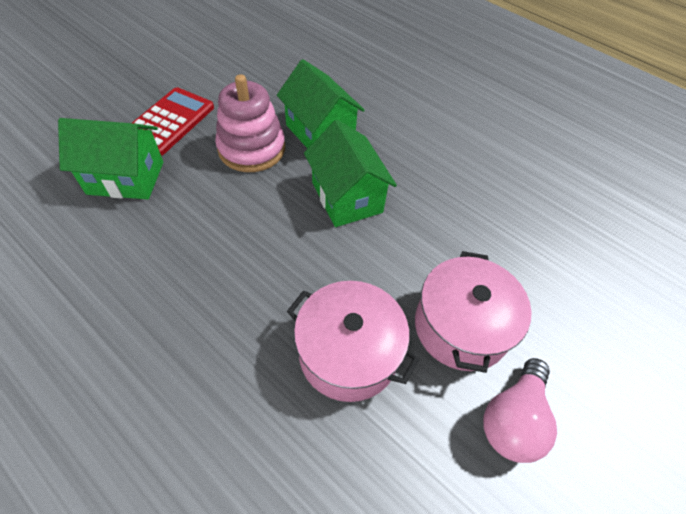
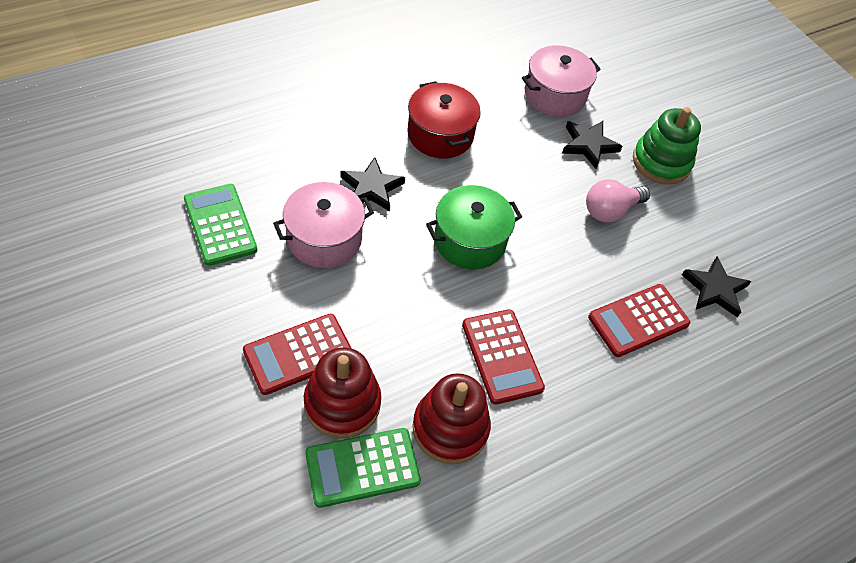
black star: none = 0 -> [340,157,405,212] [562,121,623,169] [682,257,752,317] = 3
green calculator: none = 0 -> [184,184,257,266] [305,428,421,508] = 2
green house: [58,118,163,199] [277,59,365,149] [304,119,397,227] = 3 -> none = 0
green pot: none = 0 -> [426,185,522,269] = 1
green stacking toy: none = 0 -> [633,107,701,185] = 1
pink stacking toy: [215,74,285,172] = 1 -> none = 0
red calculator: [132,87,214,156] = 1 -> [243,314,352,395] [462,309,545,405] [588,284,690,357] = 3
red pot: none = 0 -> [407,81,481,159] = 1
red stacking toy: none = 0 -> [304,347,381,438] [412,373,491,464] = 2

